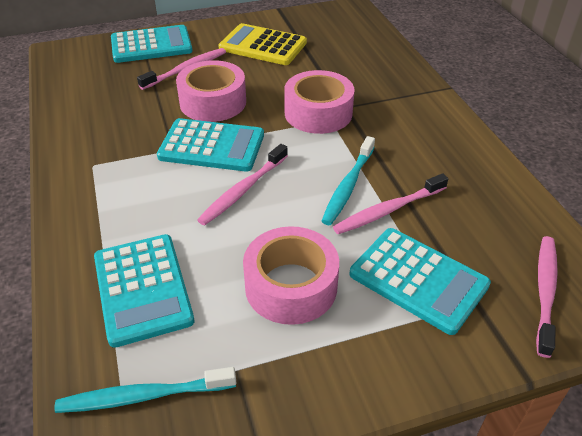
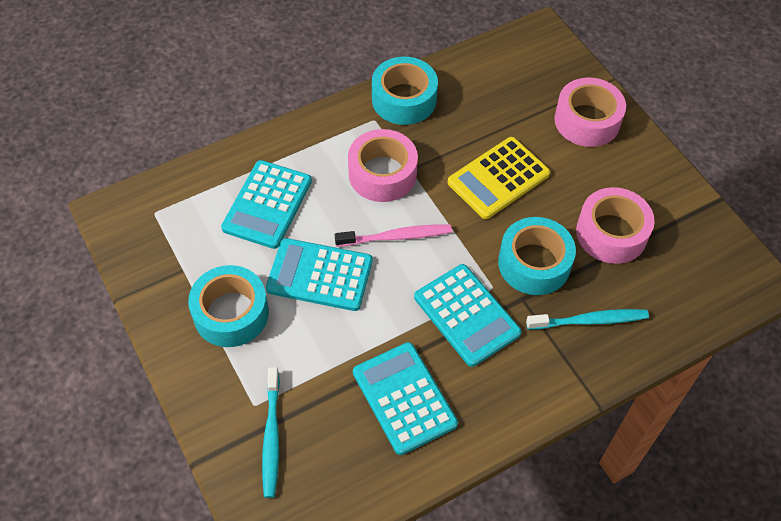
pink toothbrush: [137,48,226,90] [197,144,288,225] [333,173,448,234] [536,236,558,358] = 4 -> [335,225,452,247] = 1
turquoise tape: none = 0 -> [188,265,269,347] [372,57,438,125] [498,217,576,295] = 3

